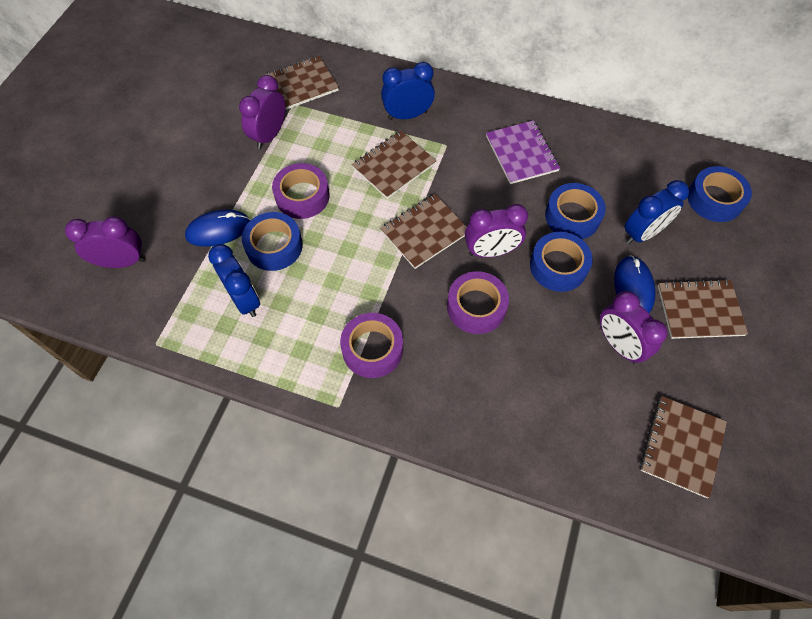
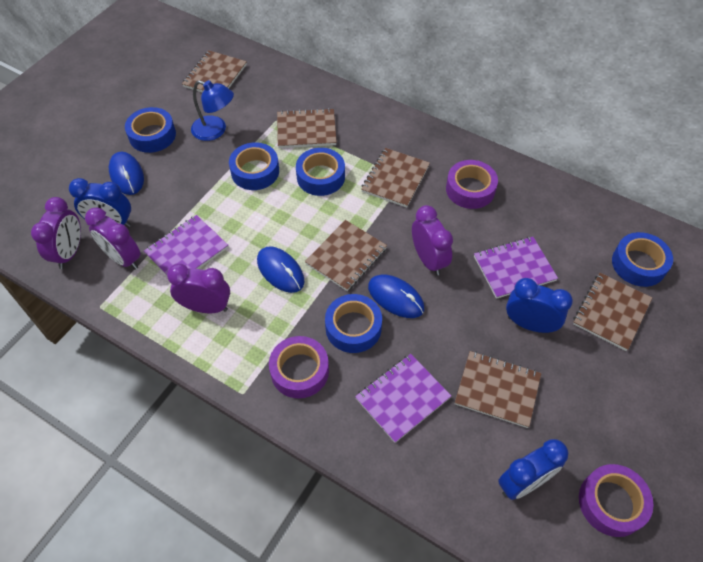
blue lamp: none = 0 -> [191,80,234,141] = 1
blue mouse: [185,209,250,247] [614,255,656,314] = 2 -> [109,151,144,195] [257,246,304,293] [368,274,424,318] = 3
blue tape: [242,212,303,271] [530,232,592,292] [545,183,606,239] [687,166,752,222] = 4 -> [125,107,176,153] [229,142,279,190] [296,148,345,196] [325,294,382,353] [612,232,673,287] = 5
brown notebook: [263,56,339,110] [352,131,436,199] [380,194,467,269] [640,396,727,498] [658,279,748,339] = 5 -> [182,51,247,93] [277,108,337,148] [305,220,387,291] [361,148,430,208] [455,351,541,428] [573,273,652,351] = 6
purple notebook: [486,120,560,184] = 1 -> [144,215,228,275] [355,354,451,443] [474,237,558,299] = 3

